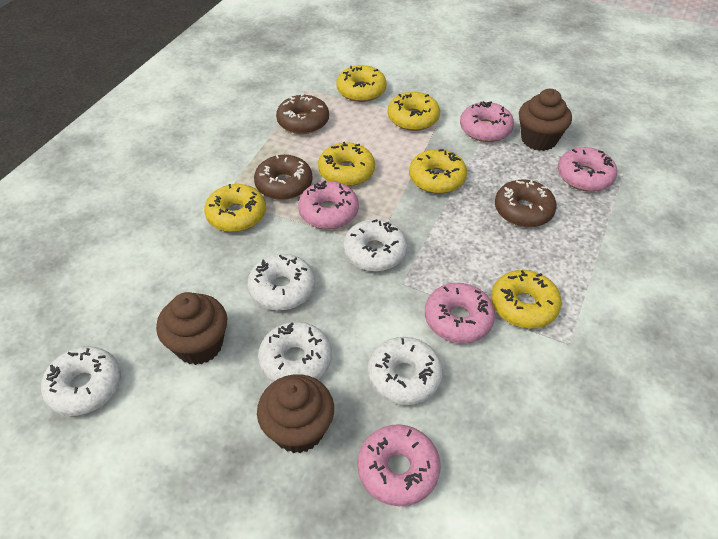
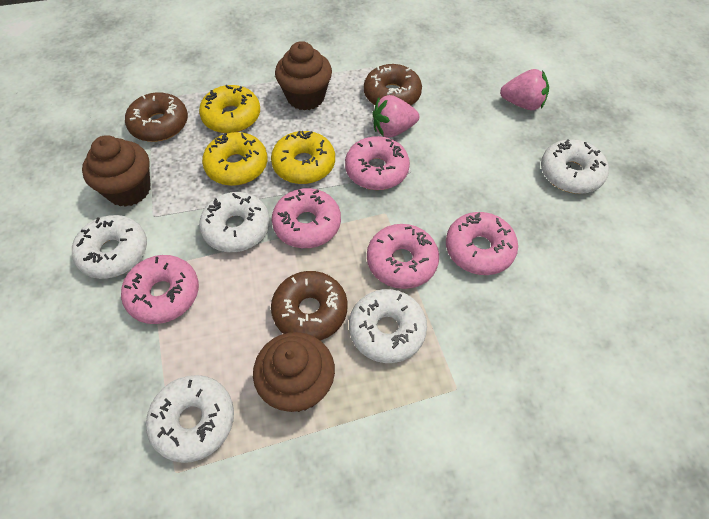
pink strawberry: none = 0 -> [373,95,419,137] [500,69,549,110] = 2
yellow donut: [204,184,266,232] [318,142,375,186] [336,65,387,102] [388,92,440,131] [409,149,467,194] [491,270,561,329] = 6 -> [199,85,260,133] [202,132,267,186] [271,131,335,184] = 3

